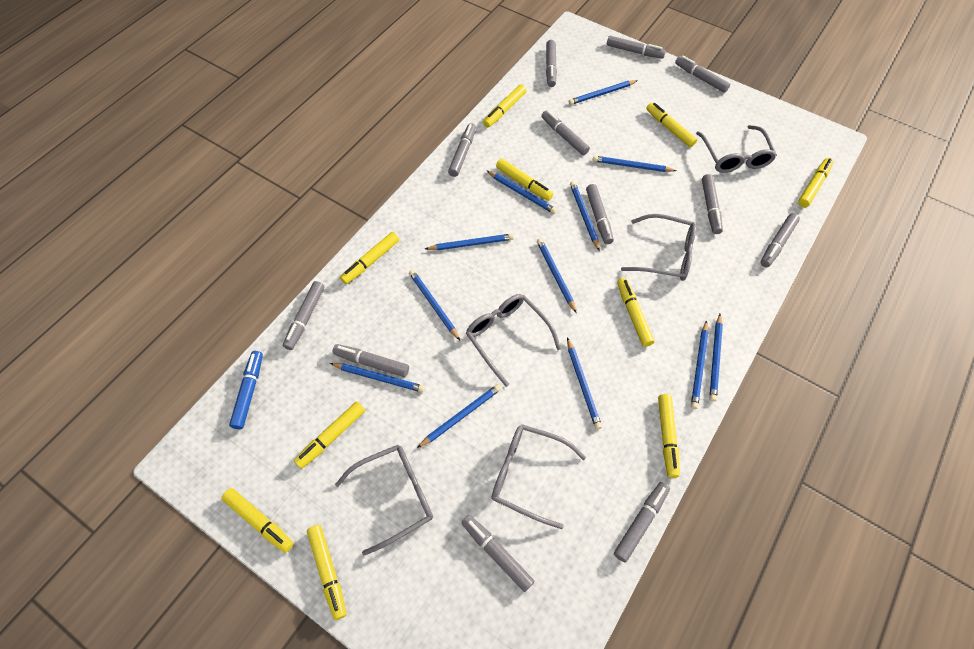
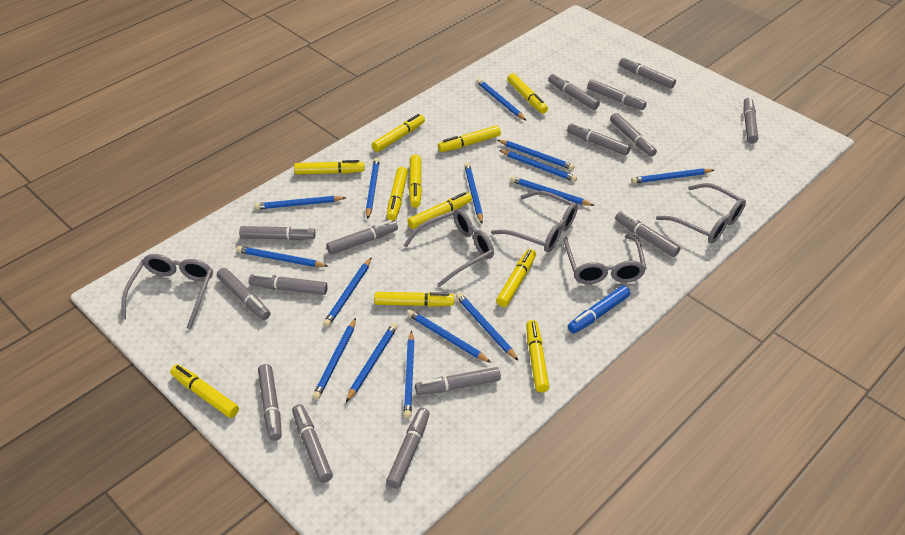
blue pencil: [330,363,425,393] [409,270,460,340] [417,384,502,448] [425,234,514,251] [486,170,557,214] [537,238,577,313] [567,337,602,429] [569,80,638,105] [570,181,600,251] [593,156,677,172] [691,320,709,409] [709,314,723,402] = 12 -> [236,246,328,267] [255,196,346,210] [313,318,356,400] [323,257,372,327] [346,323,397,402] [366,158,380,219] [403,331,415,419] [407,310,491,363] [456,293,518,361] [464,163,483,224] [476,79,527,121] [497,140,575,170] [499,150,577,182] [510,176,595,206] [631,168,714,184] = 15
grey marker: [283,281,324,350] [333,344,409,377] [448,123,476,177] [462,515,534,592] [542,110,590,155] [546,40,557,87] [586,184,614,244] [607,36,666,59] [614,482,670,562] [675,56,730,93] [702,174,723,234] [760,213,800,267] = 12 -> [217,268,271,320] [239,226,315,240] [249,273,328,295] [258,364,282,441] [292,404,333,483] [326,220,398,255] [386,408,430,489] [415,367,501,395] [548,73,600,110] [567,123,631,155] [587,79,647,110] [610,113,657,157] [615,211,681,257] [619,57,676,89] [743,98,758,144] = 15
yellow marker: [222,488,294,553] [294,402,365,469] [307,525,347,620] [340,232,399,284] [483,84,527,128] [496,158,553,201] [617,278,654,347] [646,102,697,147] [658,394,680,478] [798,158,834,207] = 10 -> [170,364,239,418] [294,160,365,175] [372,114,425,152] [374,292,454,307] [387,167,408,221] [407,192,472,229] [409,155,422,208] [438,125,501,152] [496,249,536,307] [507,73,548,114] [526,320,549,392] = 11

